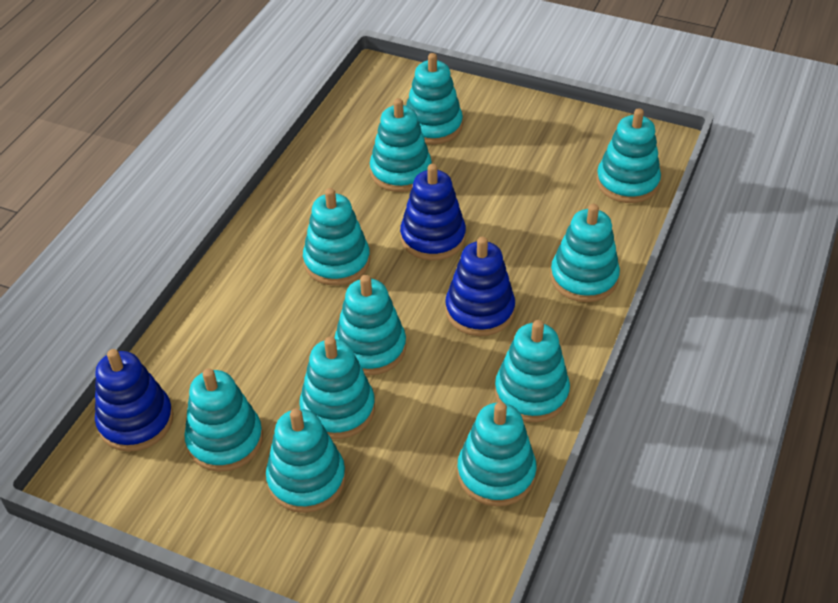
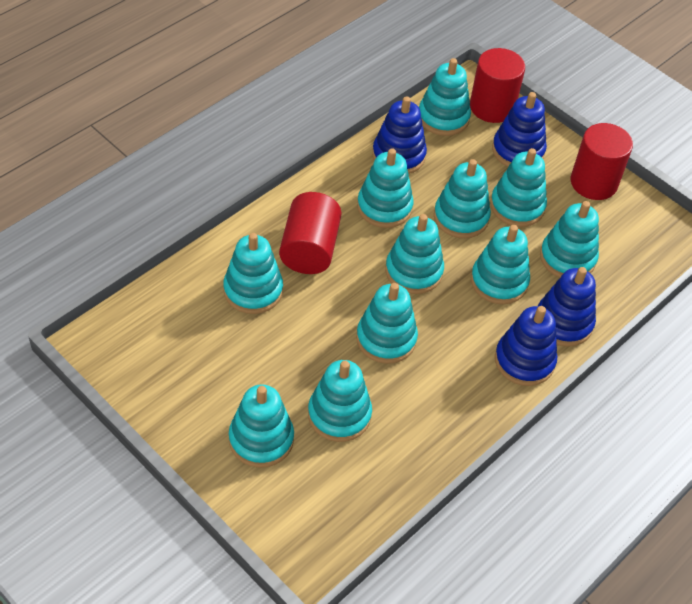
blue stacking toy: [95,349,173,452] [400,164,466,261] [445,236,515,336] = 3 -> [372,96,427,174] [492,92,547,167] [495,306,557,386] [538,267,596,347] = 4
red cylinder: none = 0 -> [279,192,342,274] [470,48,525,123] [571,123,633,200] = 3

